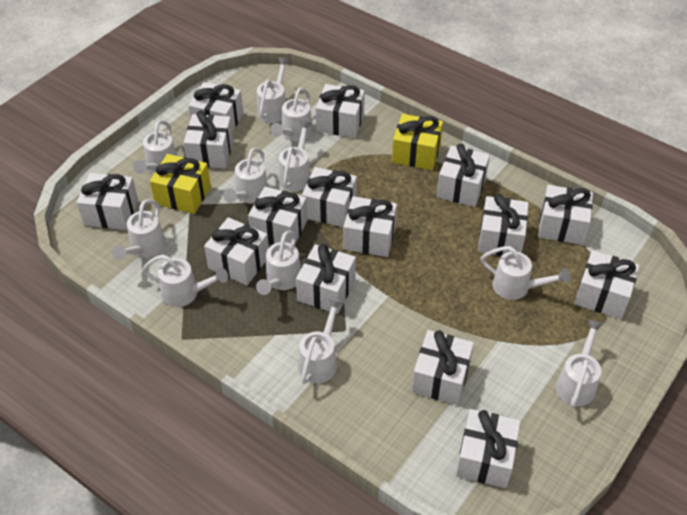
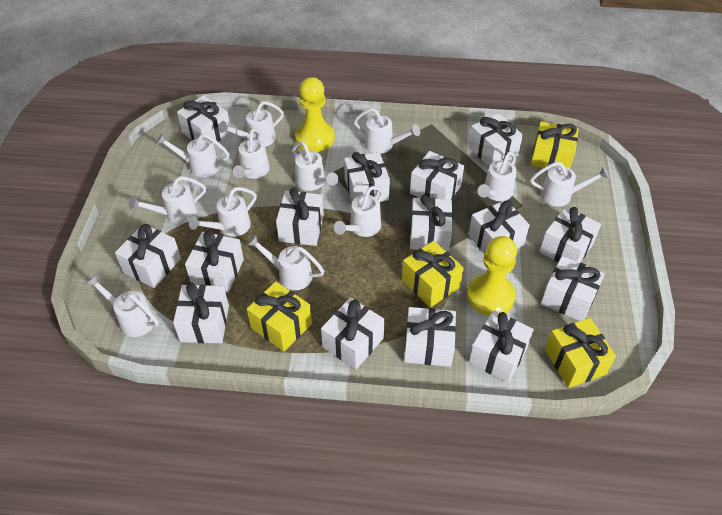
white watering can: [112,199,166,260] [133,120,177,174] [142,255,228,307] [223,148,268,203] [256,231,301,295] [257,57,290,123] [270,88,313,141] [278,121,312,191] [298,298,344,384] [481,246,570,300] [556,319,603,408] = 11 -> [85,275,159,337] [129,176,206,224] [156,133,229,177] [189,187,257,237] [218,101,284,147] [233,128,270,179] [247,234,324,290] [292,141,338,191] [334,186,384,237] [354,108,420,154] [477,151,516,201] [530,162,609,207] = 12
yellow gift: [150,154,211,214] [392,114,443,170] = 2 -> [247,282,312,352] [402,241,464,308] [531,121,579,170] [545,318,616,388] = 4
yellow pawn: none = 0 -> [295,77,335,152] [467,236,517,316] = 2

